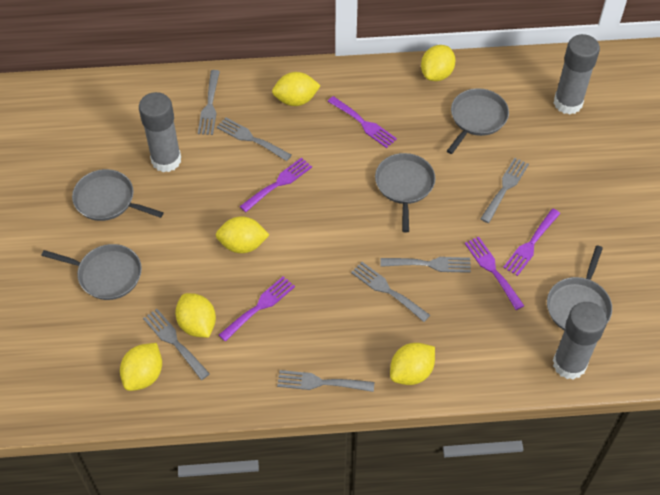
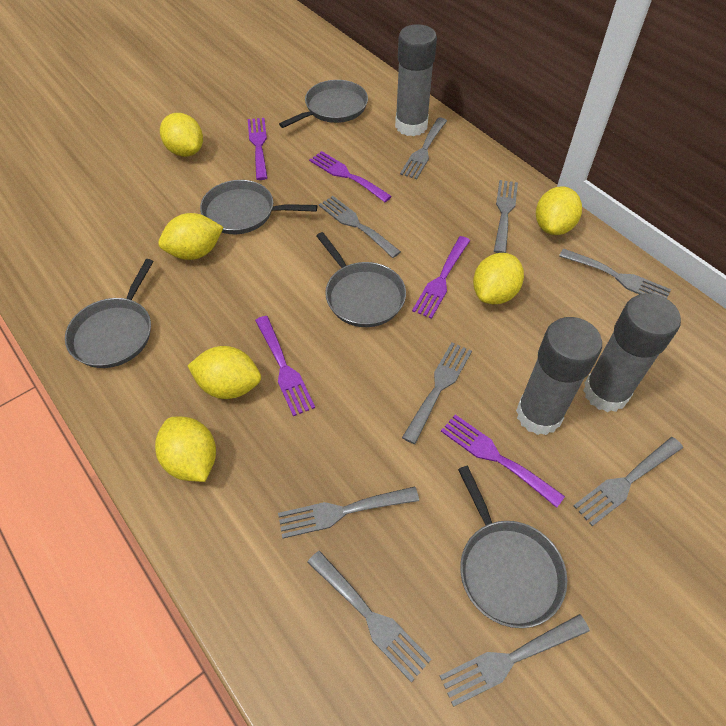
grey fork: [143,309,210,380] [198,70,220,135] [217,117,292,161] [277,370,374,392] [351,262,430,322] [380,257,471,273] [481,158,529,223] = 7 -> [278,487,419,538] [307,551,432,682] [319,196,401,258] [400,118,447,179] [402,342,472,444] [440,614,590,707] [494,180,518,253] [559,248,671,299] [573,437,683,526] = 9

